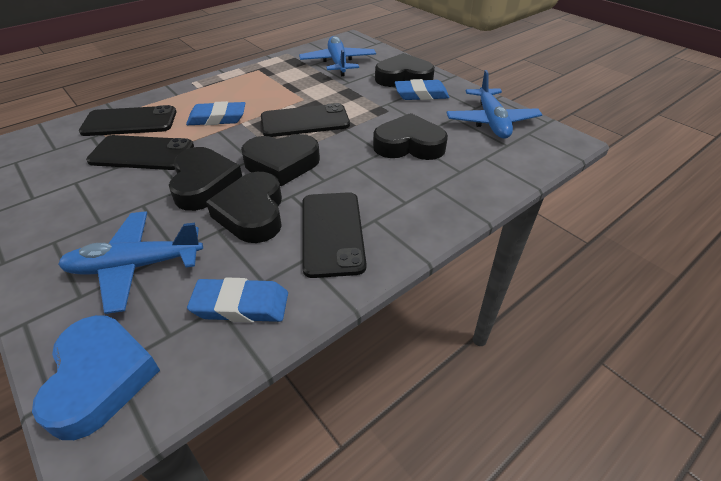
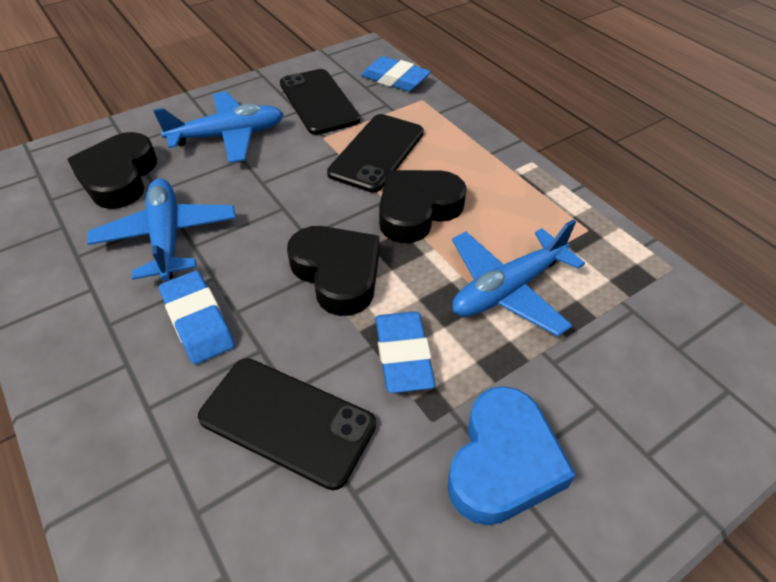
black heart: [169,147,242,211] [206,172,282,243] [241,134,320,186] [373,113,448,160] [375,53,435,87] = 5 -> [67,132,157,209] [287,226,379,316] [379,170,467,243] = 3
black phone: [79,105,176,136] [86,135,194,170] [261,103,350,137] [302,192,366,278] = 4 -> [198,358,376,490] [280,69,360,135] [327,114,424,193] = 3

